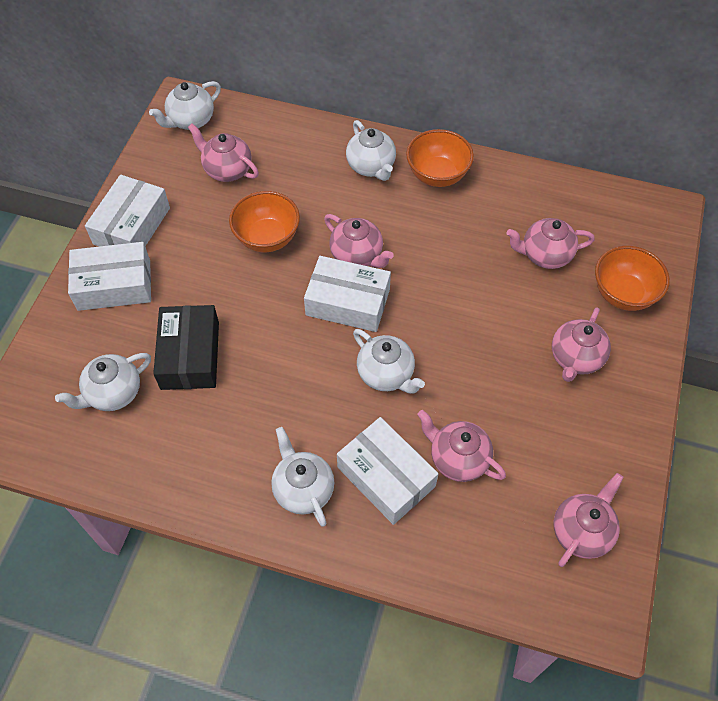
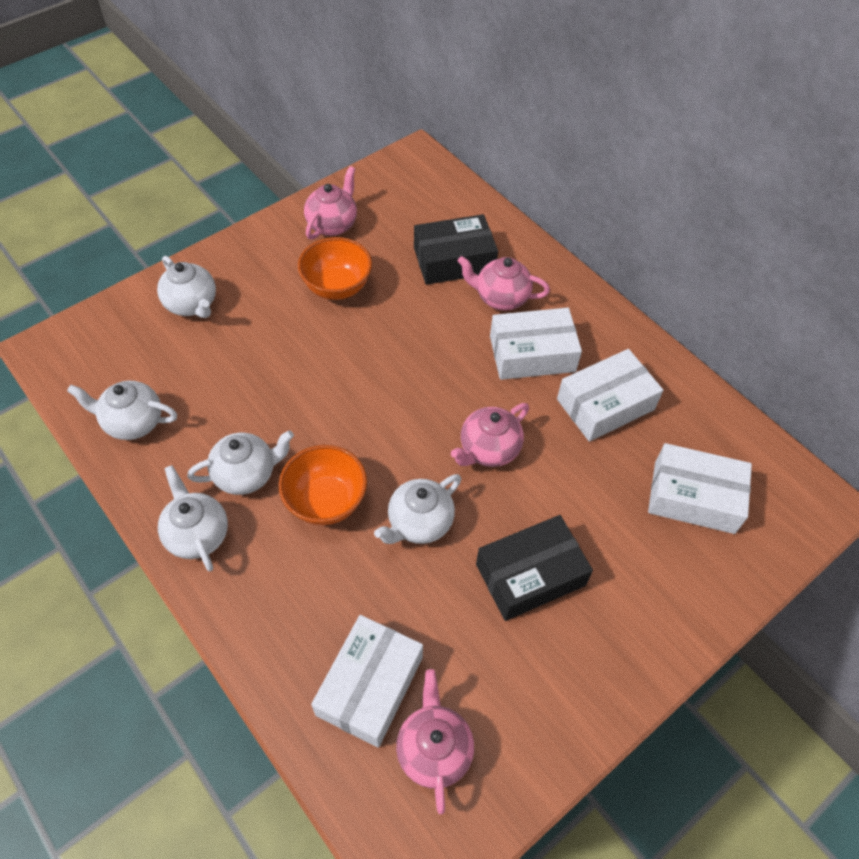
black box: [153,305,219,390] = 1 -> [414,214,498,285] [476,515,593,621] = 2
orange bowl: [229,191,300,252] [406,129,474,187] [595,246,670,311] = 3 -> [279,445,367,525] [298,237,372,300] = 2
pink teapot: [188,123,259,182] [324,214,394,268] [417,410,506,482] [507,218,595,269] [552,307,611,382] [554,473,624,567] = 6 -> [304,166,357,240] [396,669,474,814] [451,403,529,467] [458,256,550,311] = 4

